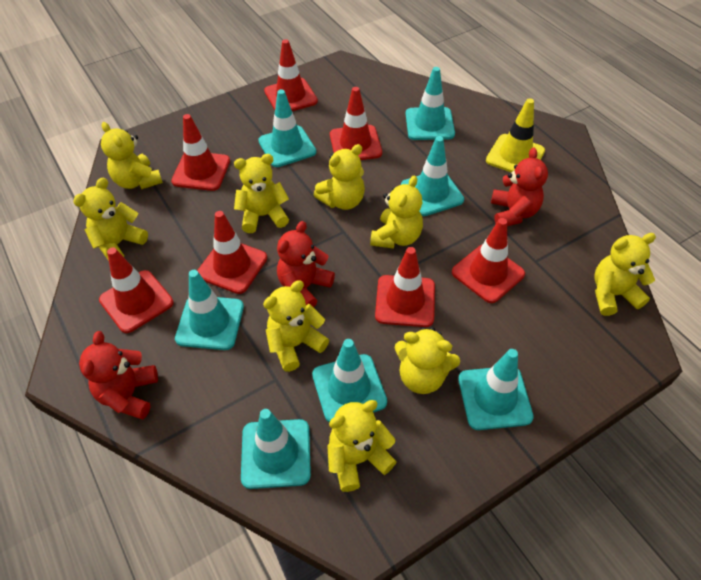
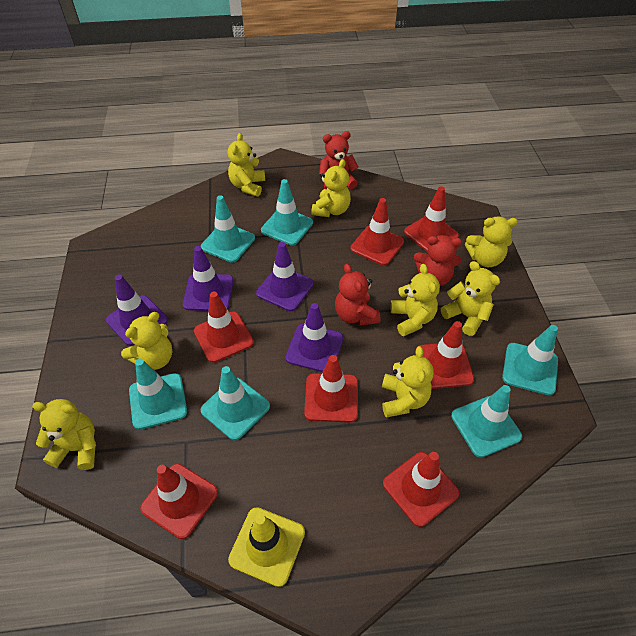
purple traffic cone: none = 0 -> [106,274,168,346] [183,246,234,311] [256,242,314,311] [285,303,343,372] = 4
turquoise traffic cone: [175,270,244,350] [241,409,311,489] [258,89,316,167] [312,339,387,422] [401,136,464,216] [406,67,455,140] [458,349,534,430] = 7 -> [129,359,187,430] [200,366,270,440] [201,195,255,263] [261,179,313,246] [451,385,522,458] [502,325,558,395] = 6
yellow teddy bear: [73,178,148,261] [101,122,163,189] [234,154,289,233] [263,280,329,372] [314,144,365,210] [327,400,397,492] [370,175,423,249] [395,327,460,394] [594,233,656,316] = 9 -> [32,399,96,470] [121,312,172,370] [228,133,265,197] [311,159,351,217] [382,346,434,418] [391,264,440,337] [441,261,500,336] [465,216,518,267] = 8

